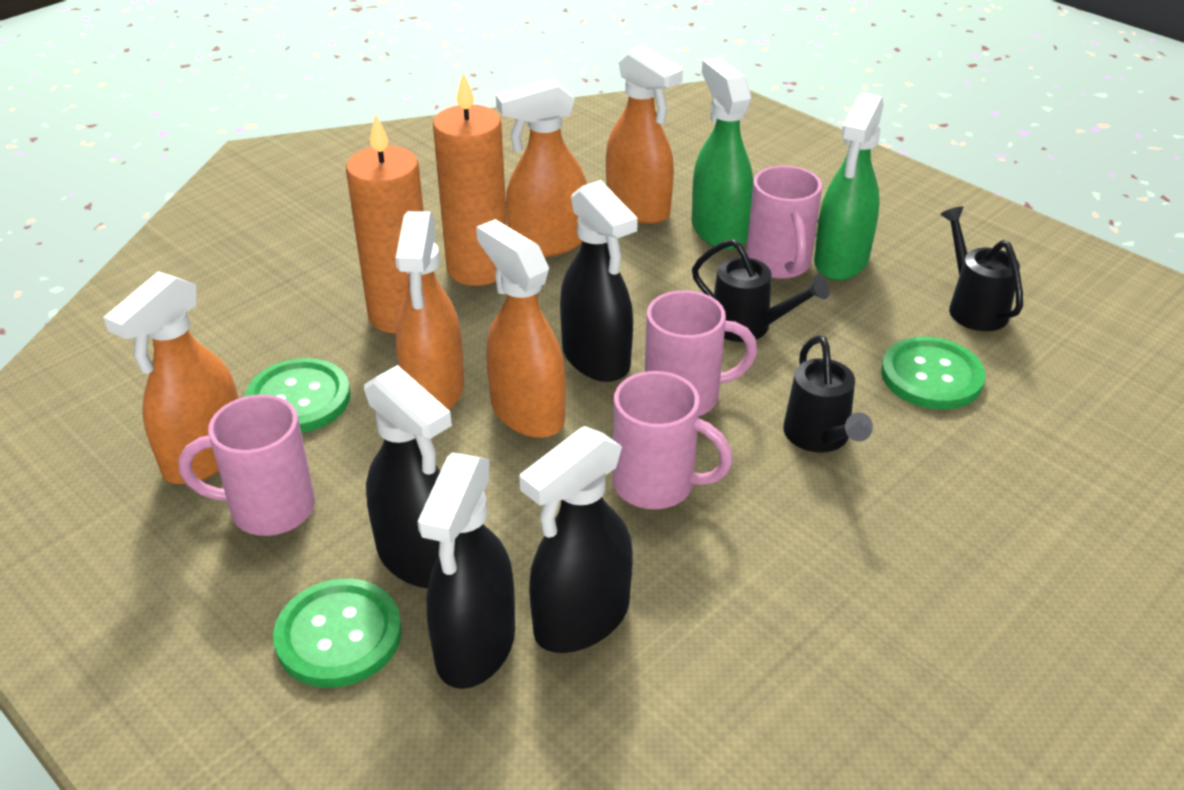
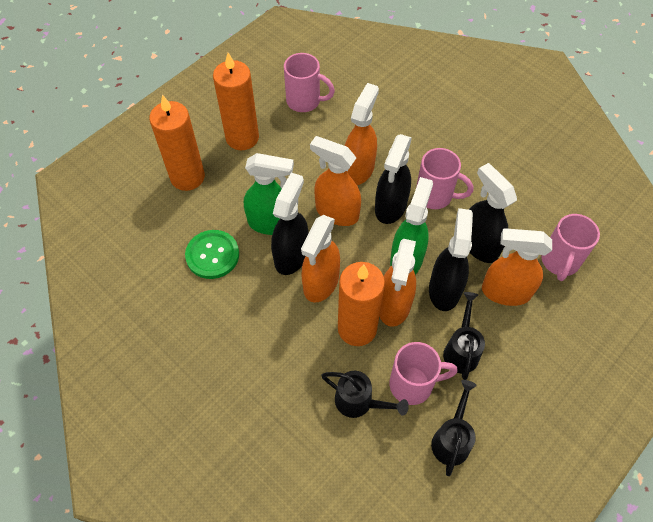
green button: [245,358,351,433] [273,579,402,688] [881,337,985,410] = 3 -> [185,230,239,279] = 1
orange candle: [346,114,424,334] [433,72,507,286] = 2 -> [149,95,205,191] [213,53,259,150] [338,262,385,346] = 3

